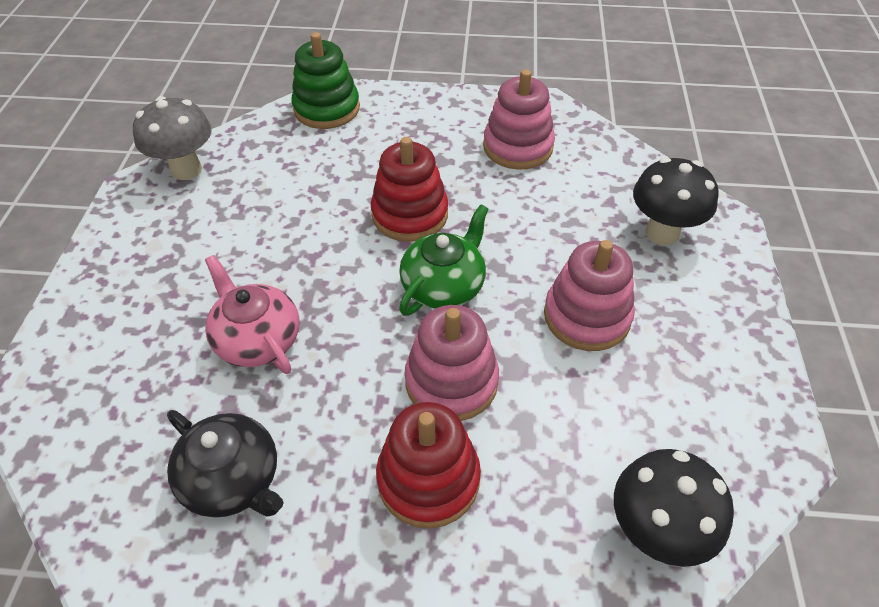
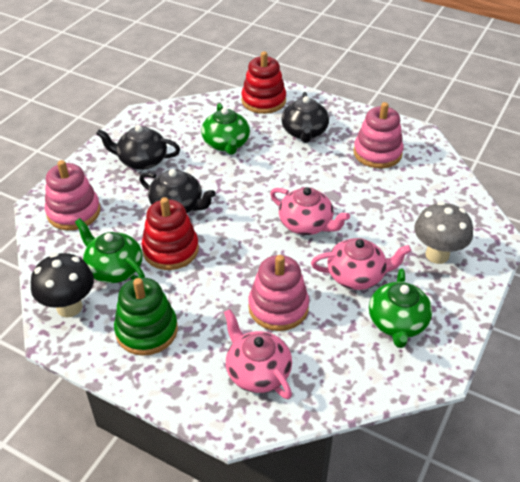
black mushroom: [614,449,734,567] [633,157,719,245] = 2 -> [31,253,94,318] = 1
black teapot: [167,410,284,518] = 1 -> [96,125,180,170] [139,169,216,213] [281,92,329,143] = 3
green teapot: [399,204,488,316] = 1 -> [75,218,145,283] [201,103,250,155] [369,269,432,348] = 3
pink teapot: [205,255,299,374] = 1 -> [224,309,292,399] [270,187,350,235] [311,238,412,290] = 3

